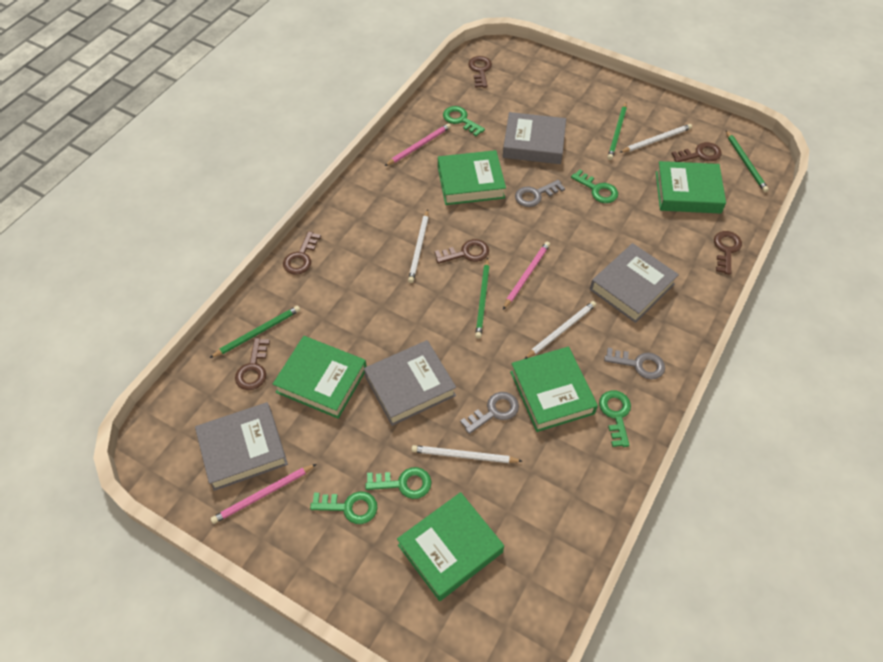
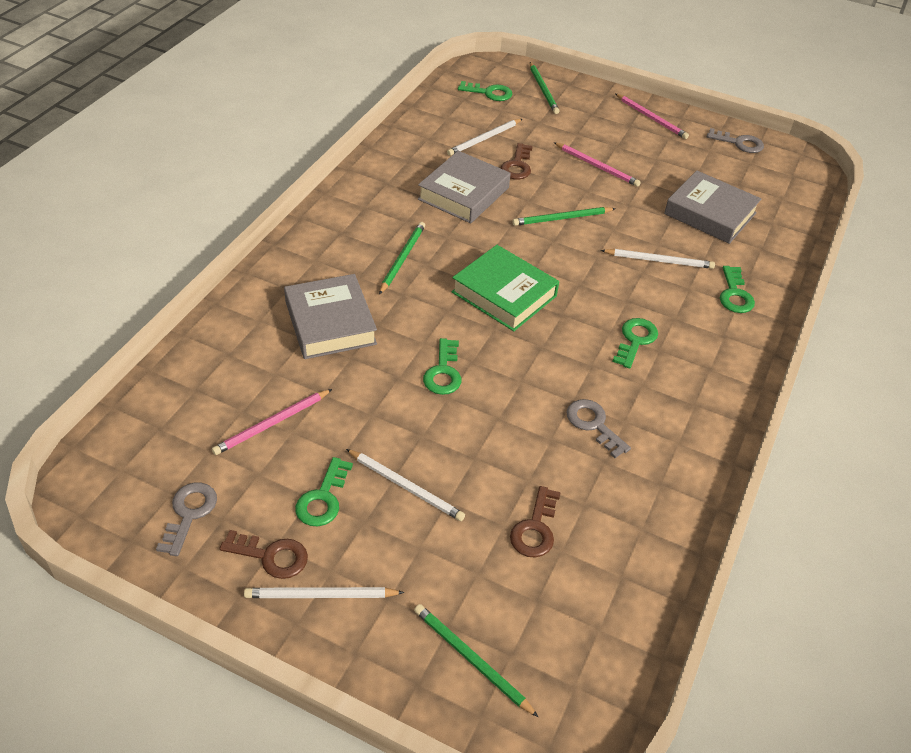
brown key: [235,338,270,390] [283,231,321,275] [435,239,489,264] [468,56,492,88] [671,142,721,162] [714,231,742,275] = 6 -> [219,530,308,579] [501,143,533,180] [510,486,561,558] = 3
green book: [273,336,367,419] [397,492,504,601] [438,150,506,205] [510,347,598,432] [656,161,726,214] = 5 -> [452,245,559,331] = 1
grey book: [195,402,288,491] [364,340,456,426] [503,112,566,164] [590,243,679,323] = 4 -> [284,274,377,359] [418,151,511,223] [664,171,761,244] = 3

